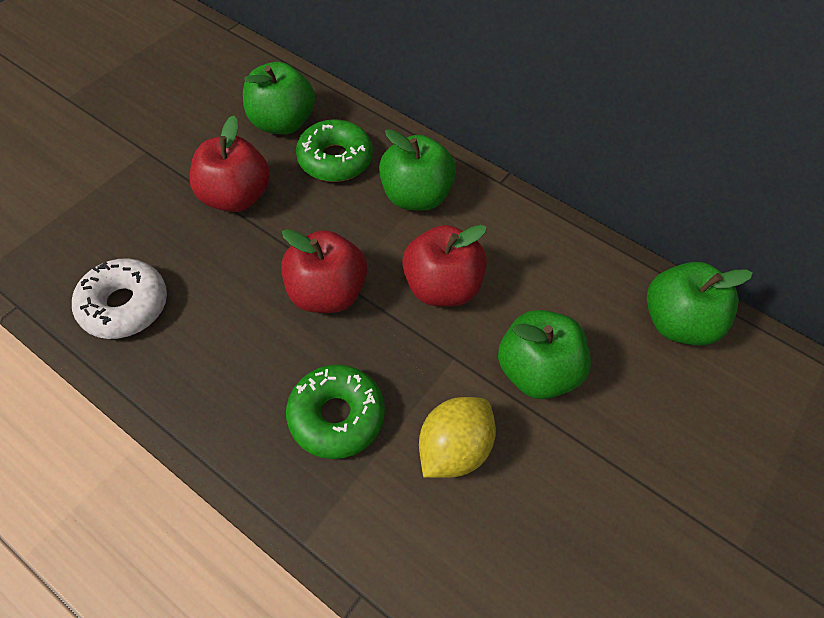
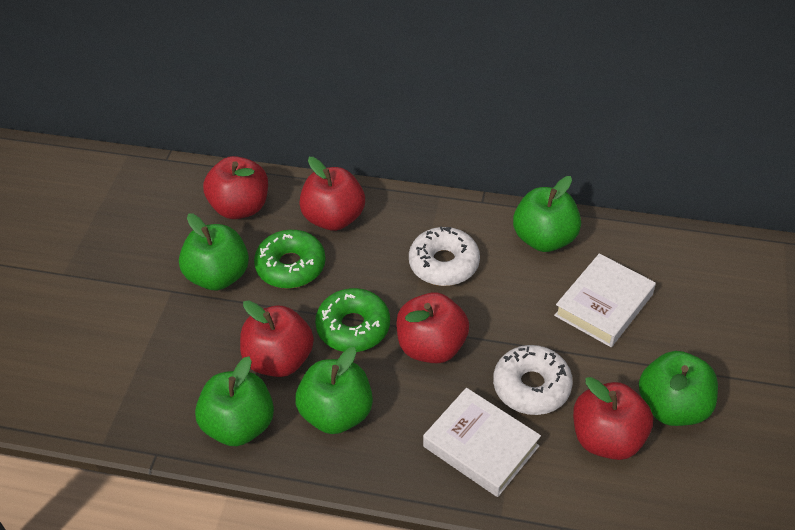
green apple: [243,62,315,135] [379,129,456,211] [498,310,591,399] [647,262,753,346] = 4 -> [179,214,249,290] [195,357,274,446] [295,347,373,434] [513,176,581,252] [639,351,718,426] = 5
red apple: [190,116,270,212] [281,229,367,313] [402,225,487,306] = 3 -> [203,156,268,219] [240,300,314,377] [299,157,365,231] [396,292,469,364] [573,377,653,460] = 5
white book: none = 0 -> [423,388,541,497] [554,253,656,347] = 2
white donut: [72,258,167,339] = 1 -> [409,226,480,286] [493,345,573,415] = 2
yellow lemon: [419,397,496,478] = 1 -> none = 0

